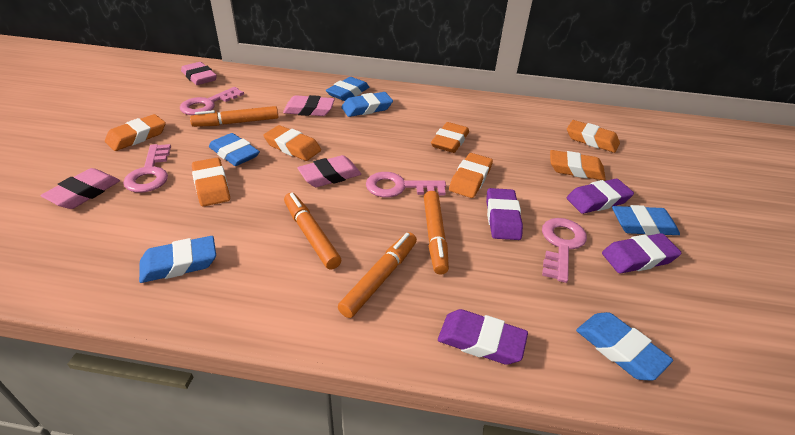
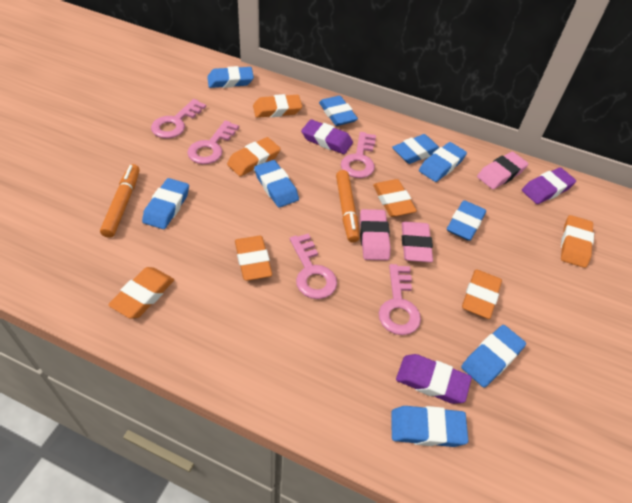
blue eraser: [139,236,216,283] [209,133,260,166] [326,77,369,101] [341,92,393,117] [576,312,673,380] [612,205,680,235] = 6 -> [142,178,189,229] [207,66,254,88] [254,160,299,208] [319,96,358,126] [391,406,468,447] [392,134,439,164] [419,142,467,182] [447,200,486,241] [461,325,526,388] = 9
orange marker: [190,106,278,127] [284,193,341,270] [338,232,417,318] [424,191,449,275] = 4 -> [100,164,140,238] [336,170,359,243] = 2
pink eraser: [41,168,120,209] [181,62,217,85] [283,95,335,116] [297,155,361,187] = 4 -> [360,209,391,260] [402,222,433,262] [477,152,529,189] = 3
pink key: [123,144,171,193] [180,87,244,115] [366,172,446,197] [542,218,587,283] = 4 -> [151,99,206,138] [187,120,239,164] [290,234,337,299] [341,132,376,178] [379,264,421,335] = 5
purple eraser: [438,309,528,365] [486,188,523,240] [567,179,634,214] [602,233,681,274] = 4 -> [301,119,353,154] [396,354,472,404] [522,167,576,204] = 3

